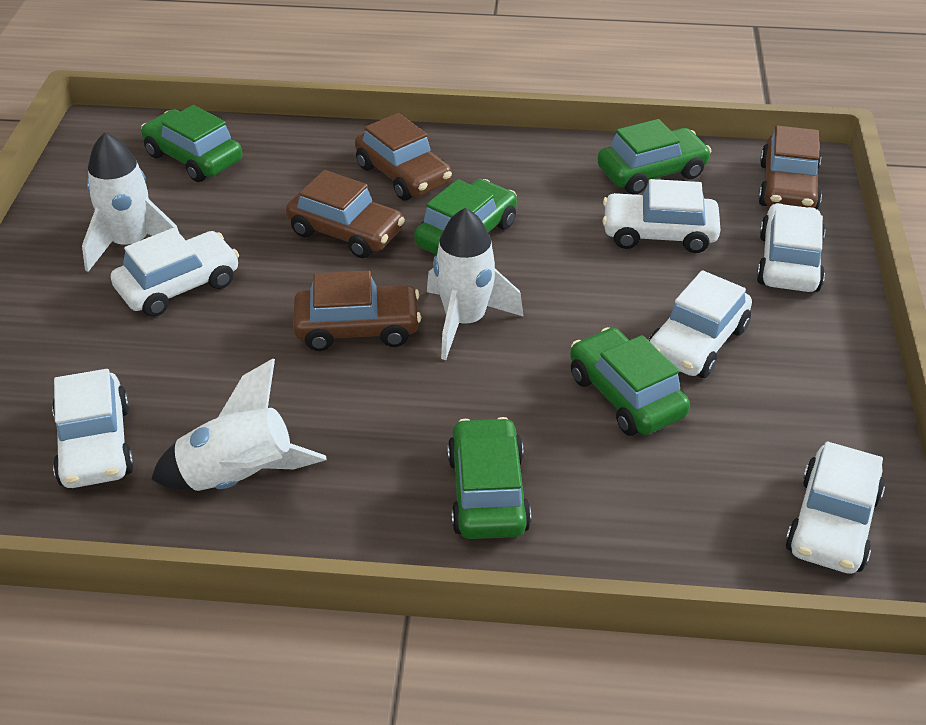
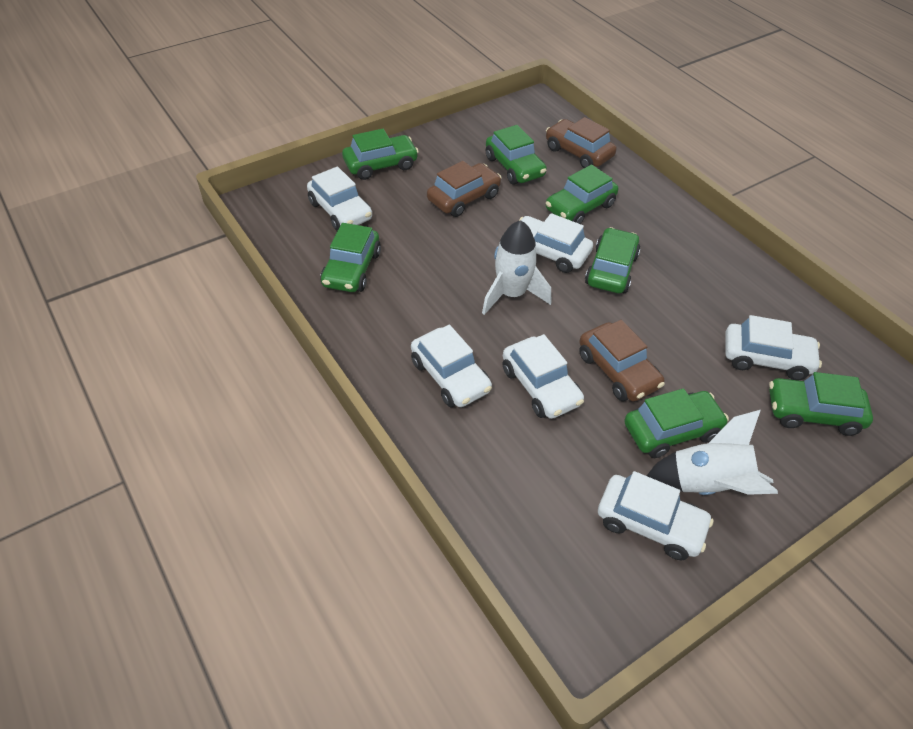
brown car: [286,170,405,258] [293,271,421,351] [355,113,452,201] [758,126,822,210] = 4 -> [427,161,501,217] [546,117,617,168] [579,320,665,402] = 3
green car: [141,105,243,182] [414,179,517,255] [447,417,531,539] [570,327,690,436] [597,119,711,195] = 5 -> [320,223,381,292] [342,129,419,180] [486,125,547,185] [546,165,618,224] [585,227,640,293] [624,388,729,458] [769,372,873,436] = 7
white rocket: [82,132,179,272] [151,359,327,491] [427,208,524,360] = 3 -> [482,220,551,315] [647,410,778,495] = 2

